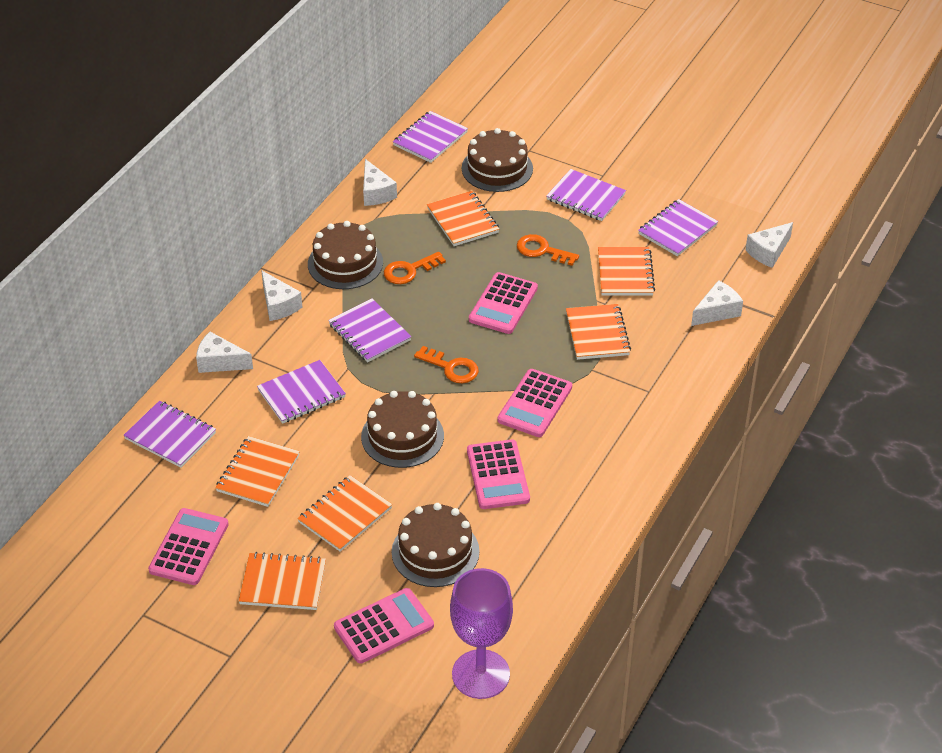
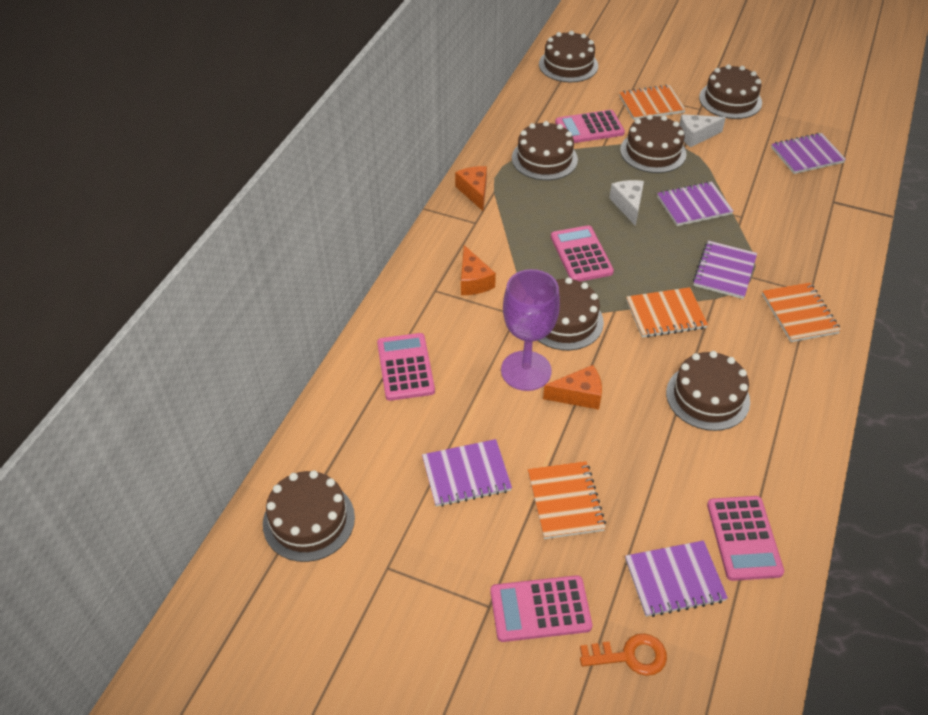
brown cake: [308,221,383,289] [361,391,444,468] [392,503,480,587] [462,128,533,192] = 4 -> [263,470,355,562] [512,121,578,180] [537,277,604,350] [539,31,598,82] [620,115,686,173] [666,351,750,431] [699,64,762,119] = 7
orange cheese: none = 0 -> [455,166,487,211] [461,245,496,295] [543,365,602,410] = 3
orange key: [384,252,446,284] [414,346,479,383] [517,234,579,266] = 3 -> [580,633,667,676] = 1
orange notebook: [215,436,300,507] [238,552,326,610] [297,475,392,552] [427,191,499,246] [566,304,631,360] [598,247,655,296] = 6 -> [528,461,606,539] [619,85,686,120] [626,287,708,338] [762,282,841,342] = 4
purple notebook: [123,401,216,468] [257,360,346,424] [328,298,411,362] [393,111,468,163] [546,169,626,221] [638,199,718,256] = 6 -> [422,439,512,507] [625,541,728,617] [657,181,733,226] [693,241,757,299] [771,133,846,174] = 5
white cheese: [196,332,253,373] [261,270,302,321] [363,159,397,206] [691,280,743,326] [745,222,793,268] = 5 -> [609,180,644,226] [679,114,726,147] = 2

